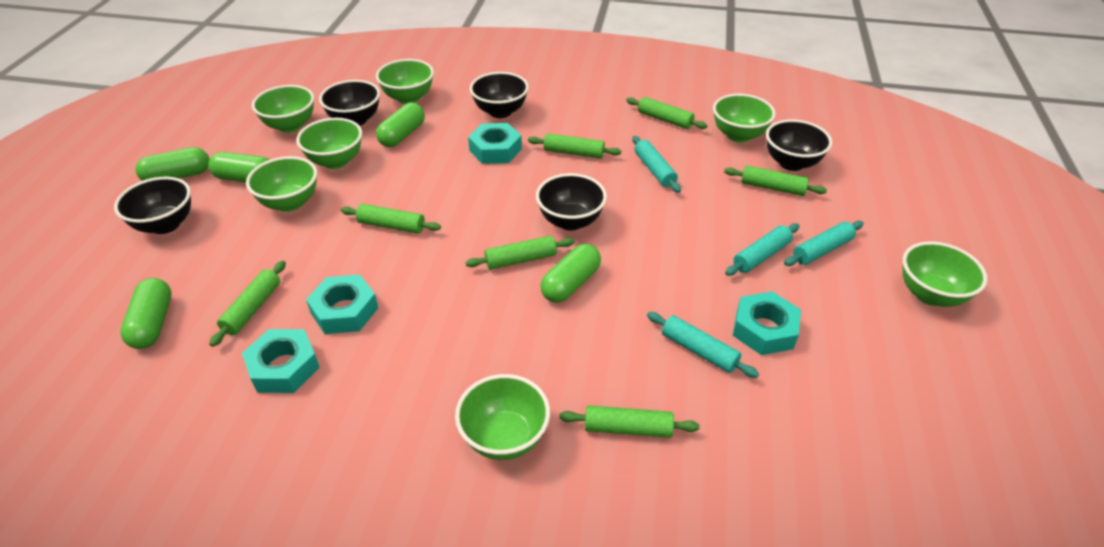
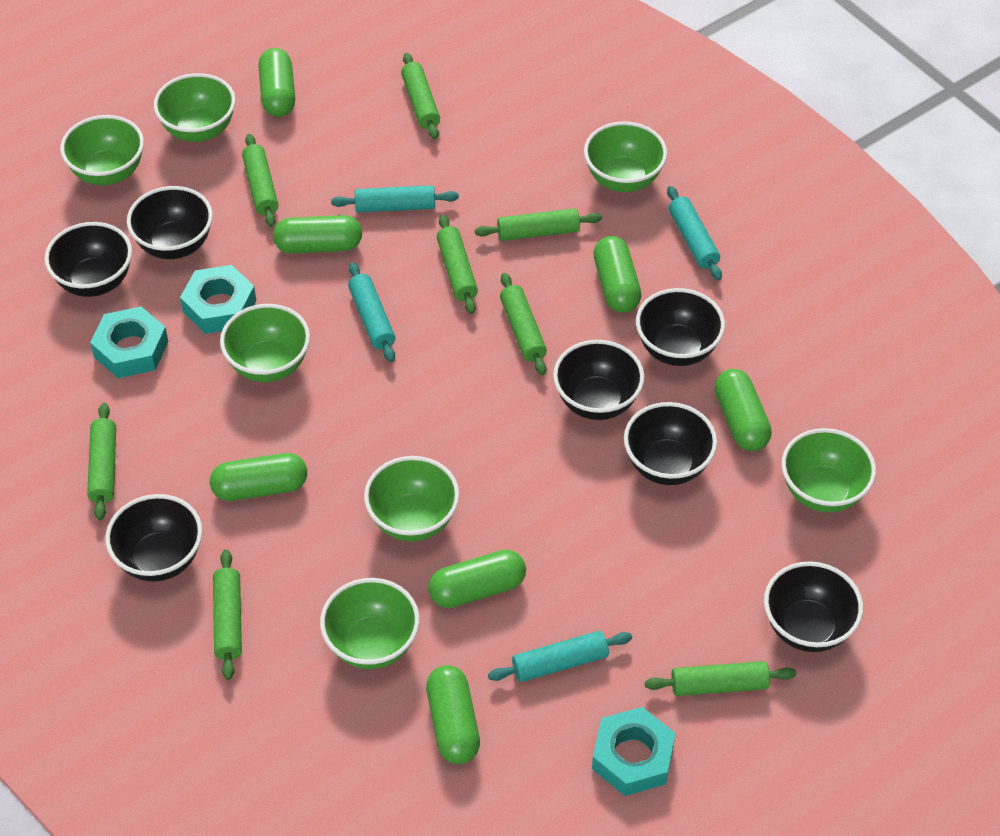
black bowl: [114,177,191,234] [319,80,380,126] [470,72,529,118] [536,173,607,231] [766,119,832,171] = 5 -> [45,222,132,297] [105,494,203,582] [127,186,213,259] [553,340,644,420] [624,402,717,485] [636,288,725,366] [764,561,863,652] = 7
green capsule: [120,278,171,349] [135,147,209,181] [208,152,270,182] [376,103,425,147] [540,244,601,303] = 5 -> [210,453,307,501] [258,48,295,117] [273,215,362,254] [426,665,480,764] [428,550,526,608] [593,236,641,313] [715,369,772,451] = 7
green rolling pin: [209,261,286,347] [341,204,441,234] [465,236,574,269] [528,133,621,158] [559,405,700,438] [626,97,708,129] [724,166,827,196] = 7 -> [87,403,116,520] [213,549,242,680] [242,134,278,227] [401,53,440,139] [437,215,478,314] [475,208,602,241] [500,273,547,375] [645,661,796,696] = 8
turquoise nut: [242,329,320,393] [306,275,378,334] [468,123,522,164] [733,292,801,355] = 4 -> [90,307,168,378] [180,265,256,334] [592,707,676,796] = 3

